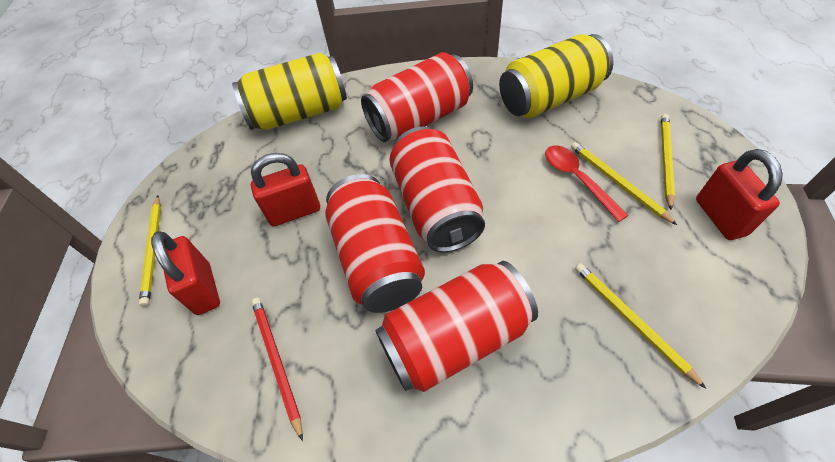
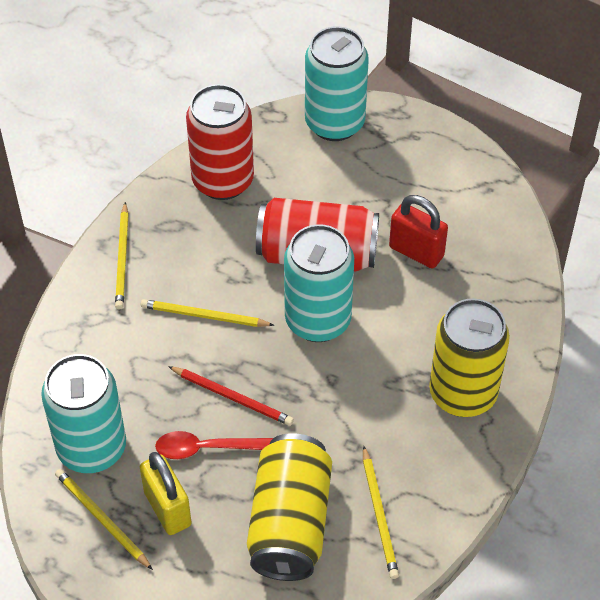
red can: [325,174,425,313] [361,52,473,142] [375,261,538,392] [389,127,485,252] = 4 -> [186,84,254,200] [256,198,379,271] = 2
red padlock: [151,231,220,315] [251,153,320,227] [696,149,783,240] = 3 -> [389,195,448,269] = 1
turquoise can: none = 0 -> [41,354,126,473] [284,224,354,342] [305,26,369,141] = 3
yellow padlock: none = 0 -> [140,452,192,535] = 1

